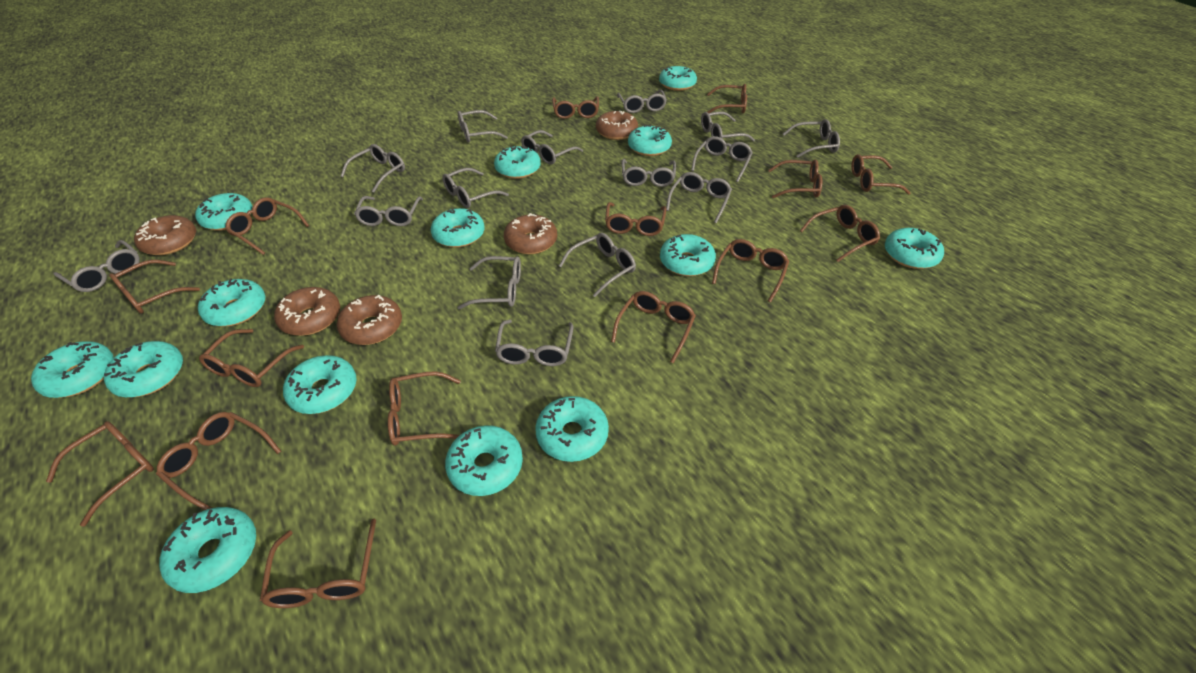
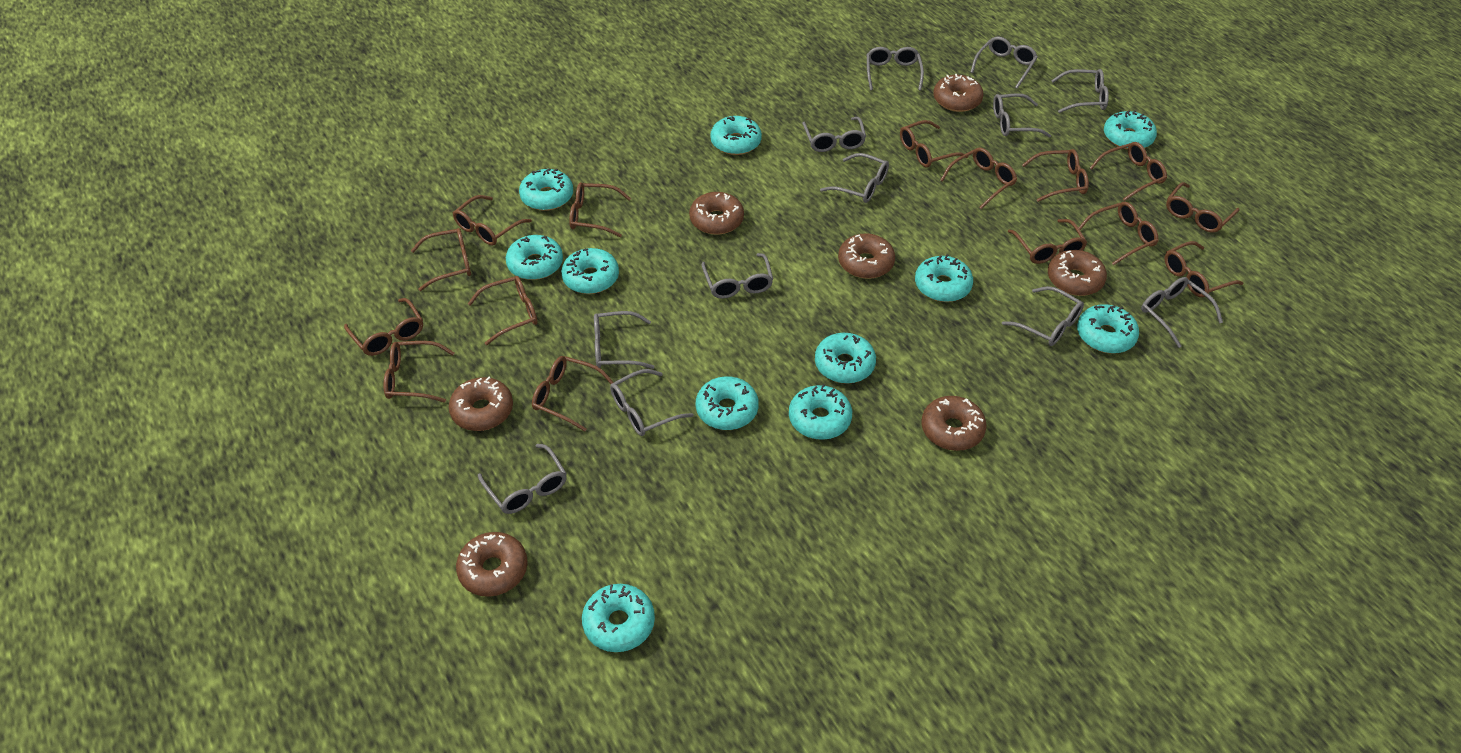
brown donut: [134,215,196,255] [274,287,340,336] [337,295,402,345] [504,213,557,254] [596,110,638,140] = 5 -> [449,377,513,431] [456,532,528,597] [689,192,744,235] [838,233,895,279] [921,396,986,451] [933,74,984,112] [1048,250,1107,296] = 7
grey glasses: [53,240,140,292] [340,144,405,193] [354,196,423,226] [442,168,509,208] [457,256,521,309] [458,110,508,143] [495,319,573,366] [521,130,583,165] [559,233,636,297] [617,90,667,113] [622,159,676,187] [666,172,732,223] [691,136,753,182] [701,112,755,142] [783,119,840,158] = 15 -> [478,444,567,514] [594,311,654,369] [610,369,694,436] [701,253,773,299] [802,117,866,152] [820,153,889,203] [867,47,924,91] [970,36,1038,89] [993,93,1051,138] [1002,286,1084,346] [1051,69,1109,113] [1141,277,1223,348] = 12
turquoise donut: [31,341,114,398] [104,341,183,398] [159,507,256,593] [195,193,253,231] [198,278,265,327] [283,355,357,414] [431,208,485,248] [445,425,523,496] [494,146,541,179] [535,396,609,462] [628,125,672,156] [659,66,697,91] [660,234,716,276] [885,228,944,269] = 14 -> [506,235,563,280] [519,169,573,211] [561,248,619,294] [582,584,655,652] [696,376,759,430] [710,116,762,155] [789,384,852,440] [815,333,876,384] [915,254,973,302] [1077,304,1139,354] [1104,110,1157,150] = 11

